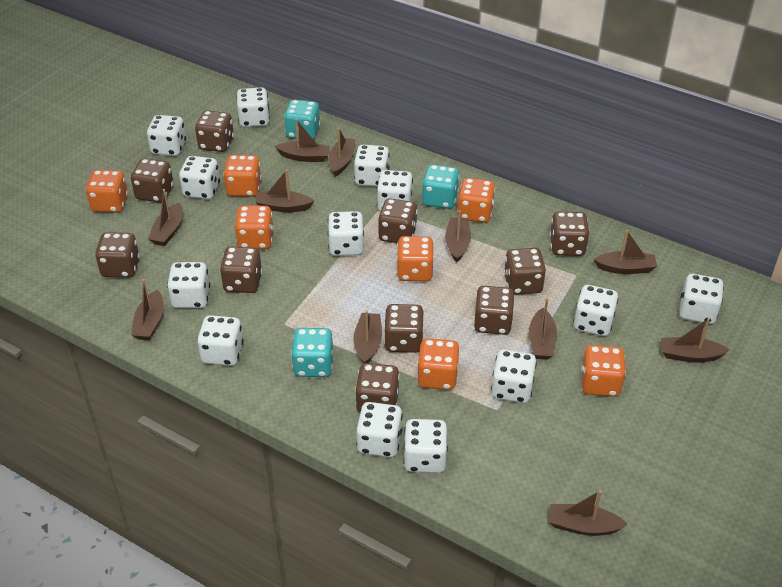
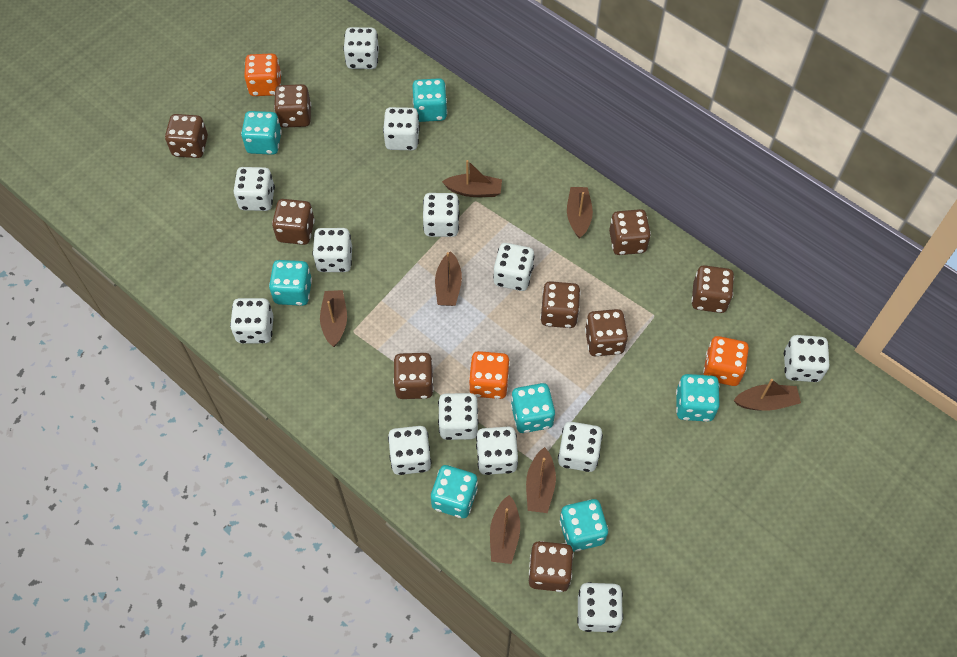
brown boat: [131,279,164,340] [148,189,182,246] [255,169,314,212] [275,119,330,162] [328,128,355,177] [354,310,382,364] [445,210,471,262] [529,298,557,360] [549,490,627,536] [594,230,657,274] [661,318,729,363] = 11 -> [320,290,347,347] [435,251,462,306] [442,160,502,197] [490,495,520,564] [526,447,556,513] [567,187,593,239] [733,379,801,411] = 7
brown dice: [95,232,140,278] [131,158,173,203] [195,110,234,152] [220,247,262,293] [355,363,400,412] [378,198,418,243] [384,304,424,353] [474,286,515,335] [504,248,546,295] [550,212,589,256] = 10 -> [165,114,208,158] [272,199,315,245] [274,84,311,128] [393,353,434,399] [529,541,574,592] [540,281,581,328] [585,309,628,356] [609,209,651,255] [691,265,734,313] = 9
orange dice: [86,170,128,213] [223,155,261,197] [235,206,274,249] [397,236,434,282] [417,338,460,390] [457,178,495,223] [581,345,626,397] = 7 -> [244,53,282,96] [469,351,510,399] [703,336,749,386] = 3
turquoise dice: [284,100,320,140] [291,328,333,377] [422,164,460,209] = 3 -> [241,111,282,155] [269,260,312,306] [412,78,448,122] [431,465,478,518] [511,383,555,433] [559,499,608,552] [676,374,720,422] = 7

